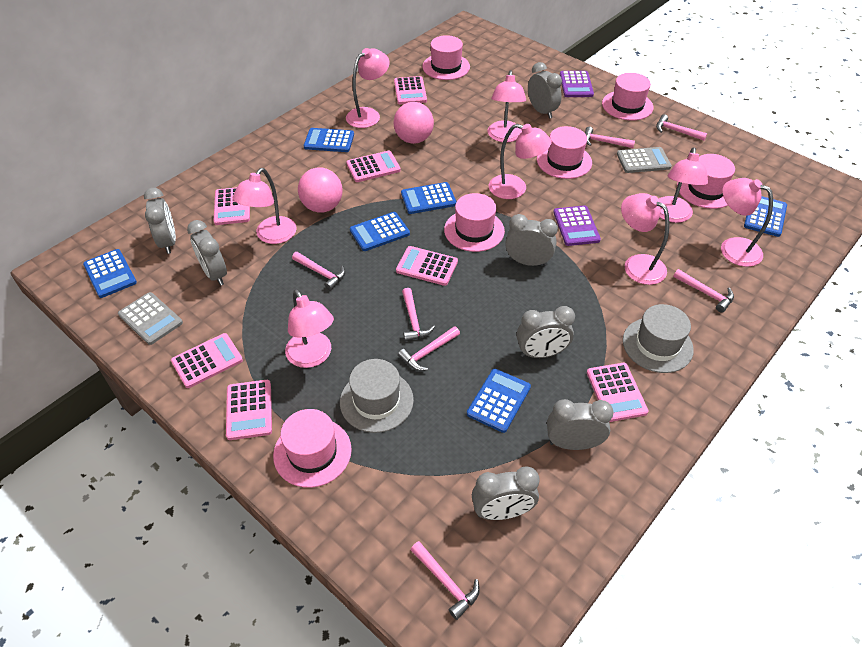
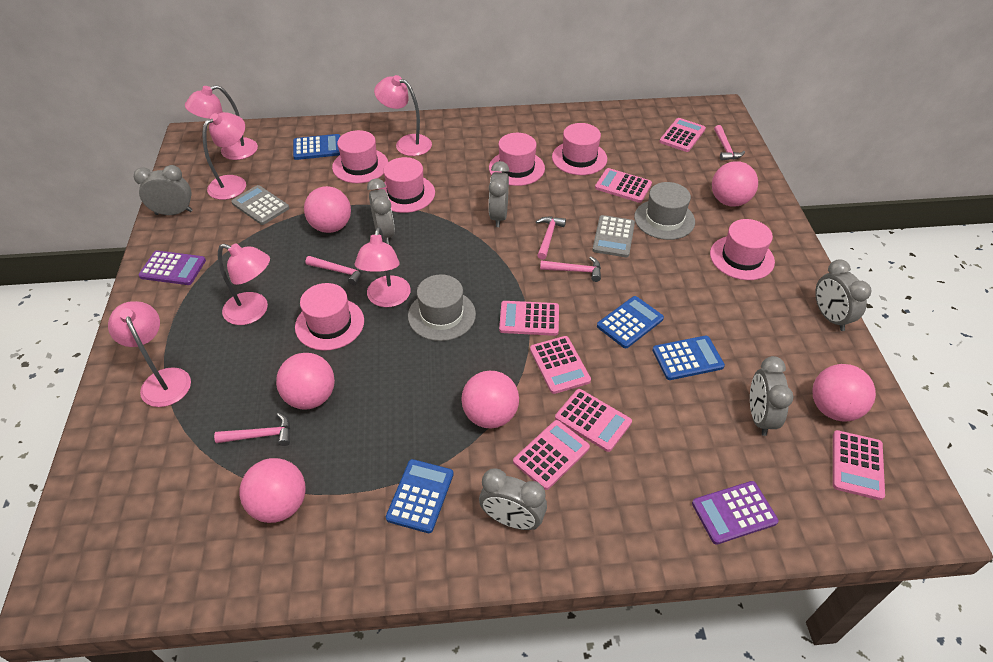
blue calculator: [83,249,137,298] [304,128,354,152] [350,212,410,251] [401,182,456,214] [467,369,531,433] [744,196,787,237] = 6 -> [293,134,340,160] [386,459,454,533] [597,296,664,348] [652,336,725,380] = 4
grey clock: [144,188,176,254] [187,220,227,286] [472,466,540,520] [505,214,558,266] [517,306,575,358] [528,62,562,119] [547,399,613,450] = 7 -> [134,165,193,215] [367,179,395,245] [479,468,547,530] [489,161,509,227] [750,356,794,436] [815,259,872,331] = 6
pink ball: [298,167,343,212] [394,102,434,144] = 2 -> [239,458,306,523] [276,353,335,409] [304,186,351,233] [461,371,519,429] [712,161,758,207] [812,364,876,422] = 6
pink hammer: [292,252,345,290] [398,326,460,371] [402,288,435,341] [411,541,480,620] [585,127,635,148] [656,114,707,141] [673,269,734,313] = 7 -> [214,413,290,446] [306,256,364,285] [536,217,566,260] [540,256,601,282] [714,125,745,161] = 5
pink lamp: [233,168,297,244] [285,289,334,368] [346,48,390,128] [487,70,526,142] [489,124,552,199] [621,193,669,285] [659,147,708,223] [721,178,773,267] = 8 -> [108,301,191,407] [185,85,258,160] [203,112,246,200] [218,243,270,325] [355,227,411,307] [374,75,432,156] = 6

